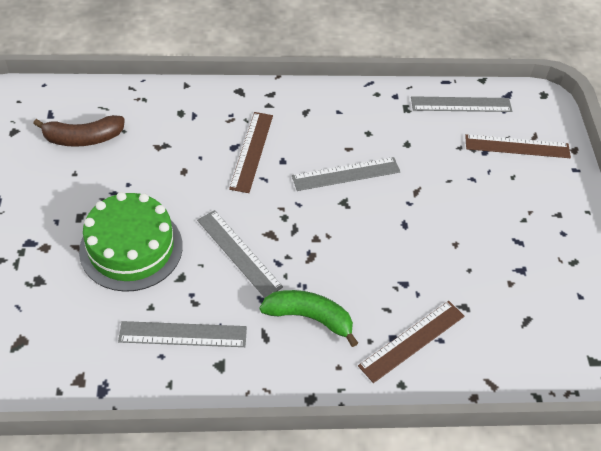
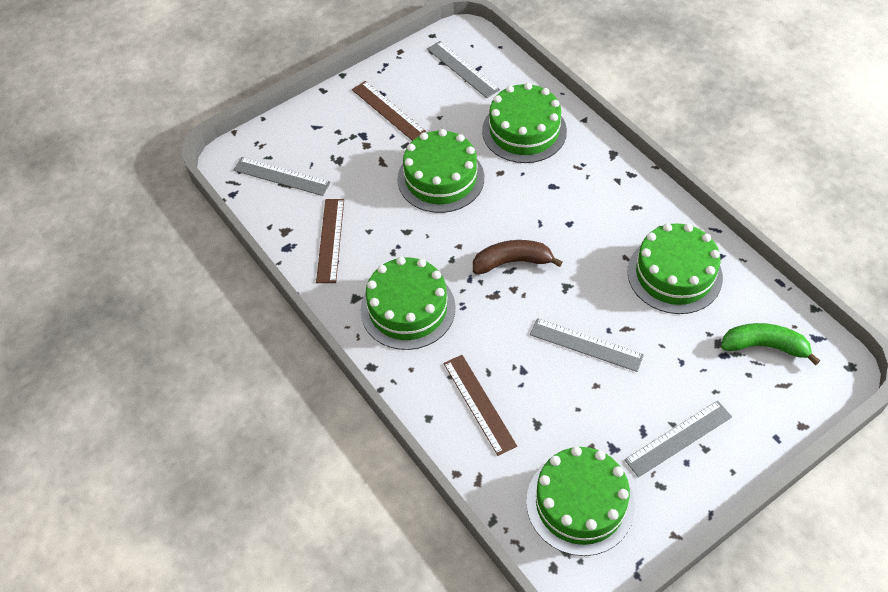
green cake: [79,192,183,292] = 1 -> [360,257,456,350] [397,129,484,213] [482,83,567,163] [526,446,635,556] [627,223,723,314] = 5

